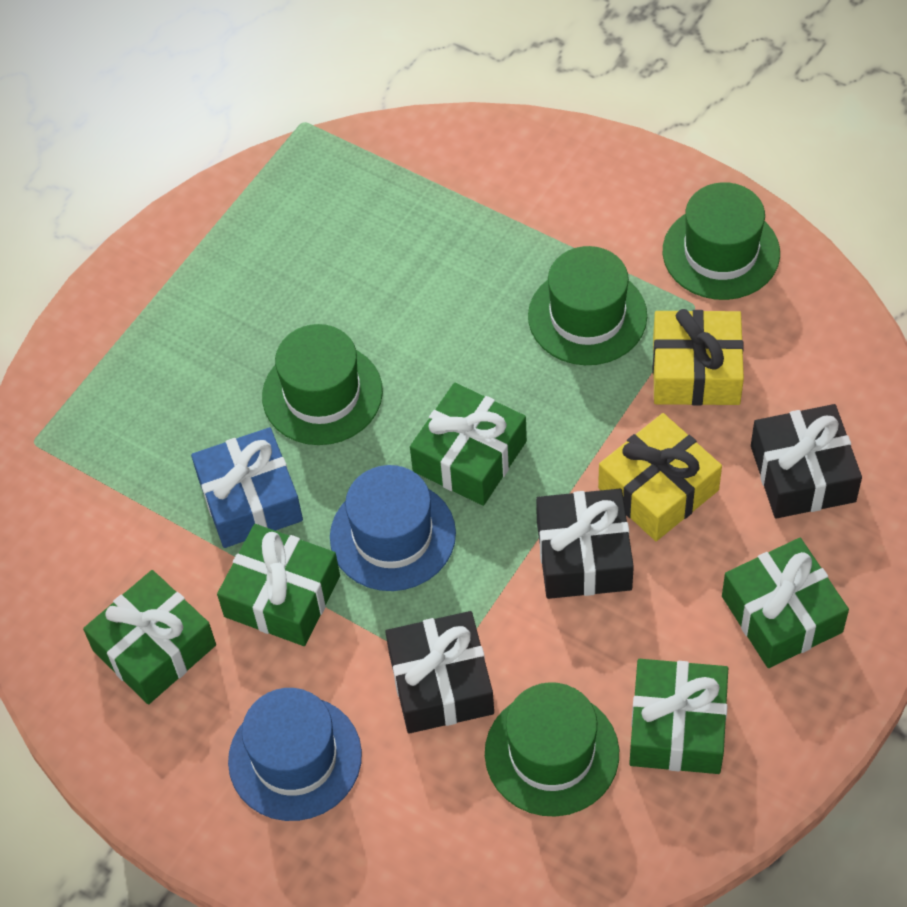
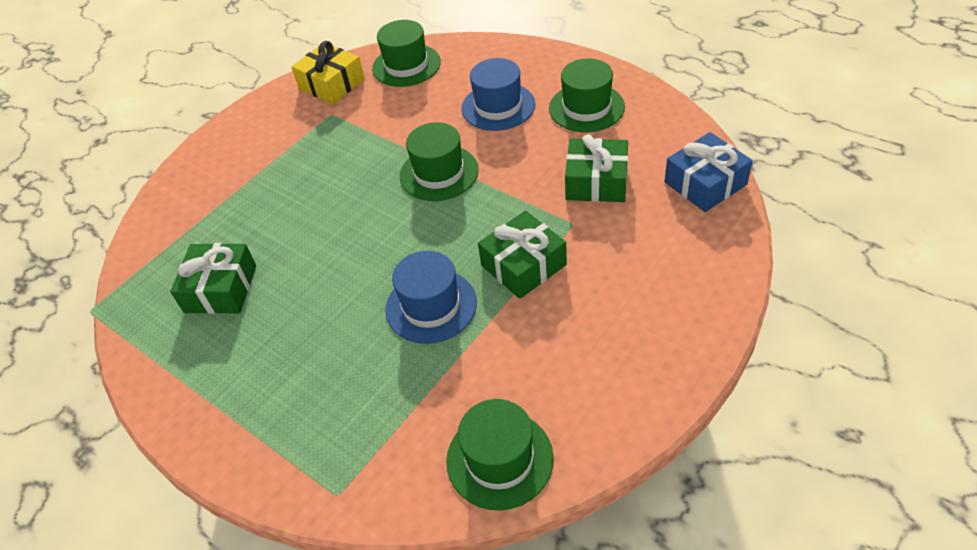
black gift: [385,611,494,734] [536,489,634,599] [751,404,862,519] = 3 -> none = 0
green gift: [83,570,216,704] [217,524,340,646] [410,383,527,506] [629,659,728,774] [722,538,849,668] = 5 -> [170,243,256,314] [478,211,567,299] [565,134,628,202] = 3
yellow gift: [598,413,722,541] [653,309,744,406] = 2 -> [291,41,365,104] = 1

